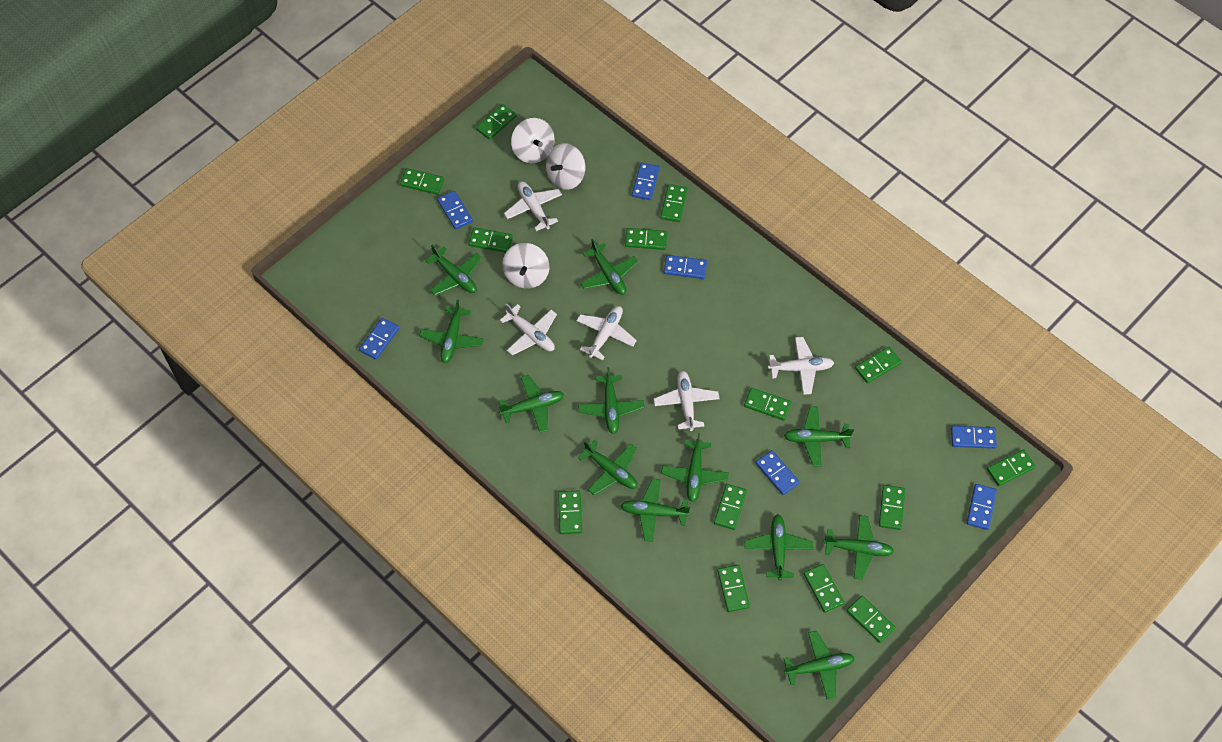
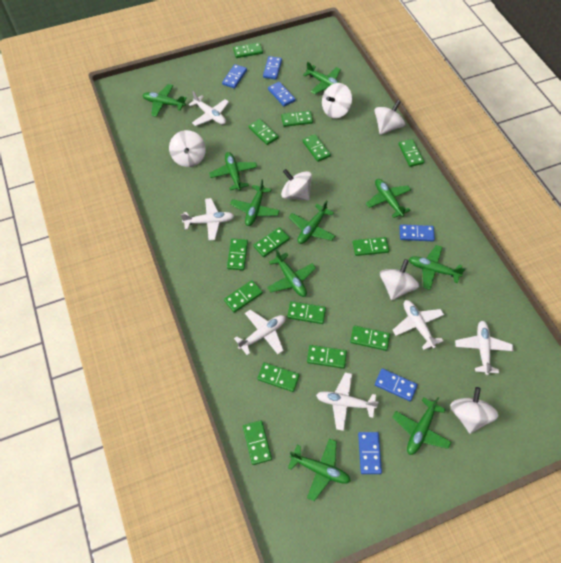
blue domino: [359,318,399,360] [437,191,473,230] [632,162,660,200] [664,255,707,279] [755,450,800,495] [951,426,997,449] [966,484,997,530] = 7 -> [222,64,247,88] [263,56,282,80] [268,82,296,107] [358,432,382,474] [375,368,418,401] [399,224,435,241] = 6
green plane: [419,299,484,363] [425,245,482,295] [499,375,564,433] [578,367,644,434] [578,440,638,495] [580,239,638,295] [620,478,690,542] [661,433,729,502] [744,514,813,581] [783,631,855,700] [784,407,854,467] [823,515,894,580] = 12 -> [142,84,187,117] [209,152,257,191] [230,179,280,226] [267,250,316,297] [288,438,351,501] [289,200,335,244] [303,62,341,94] [366,179,411,218] [392,397,451,455] [409,245,465,290] = 10
white plane: [500,304,557,355] [504,181,562,231] [576,306,637,360] [654,371,719,431] [768,337,834,395] = 5 -> [181,198,234,240] [188,91,229,126] [234,310,286,355] [316,372,379,431] [393,300,444,350] [455,321,514,375] = 6
white spinning top: [502,243,549,288] [511,118,555,163] [546,143,585,190] = 3 -> [169,130,206,167] [281,169,312,201] [322,83,352,118] [374,100,405,135] [380,259,419,300] [450,387,498,434] = 6

